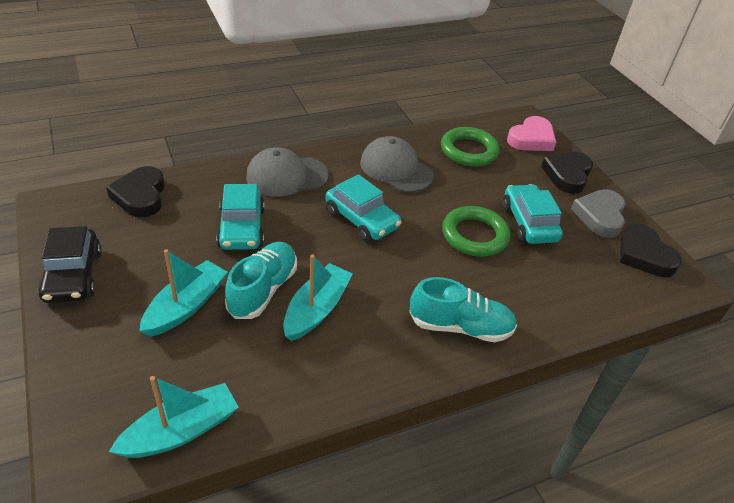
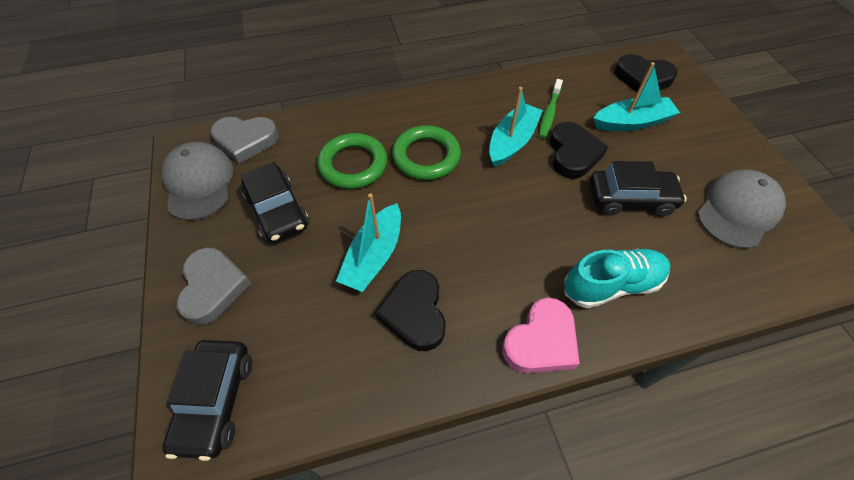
black car: [38,226,102,303] = 1 -> [163,340,252,461] [241,162,309,243] [590,161,687,216] = 3
green toothbrush: none = 0 -> [539,79,563,138] = 1
grey heart: [571,189,626,238] = 1 -> [176,247,252,325] [211,117,278,164] = 2
turquoise car: [216,184,265,250] [325,174,402,242] [502,184,563,244] = 3 -> none = 0
turquoise shoe: [225,242,297,319] [409,277,517,342] = 2 -> [564,249,670,308] = 1

